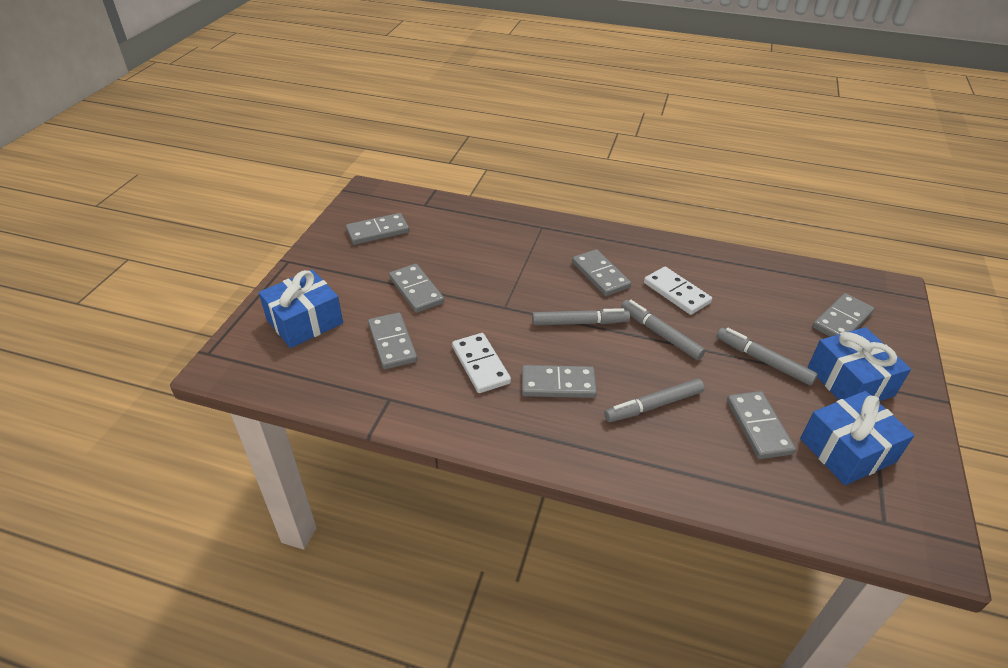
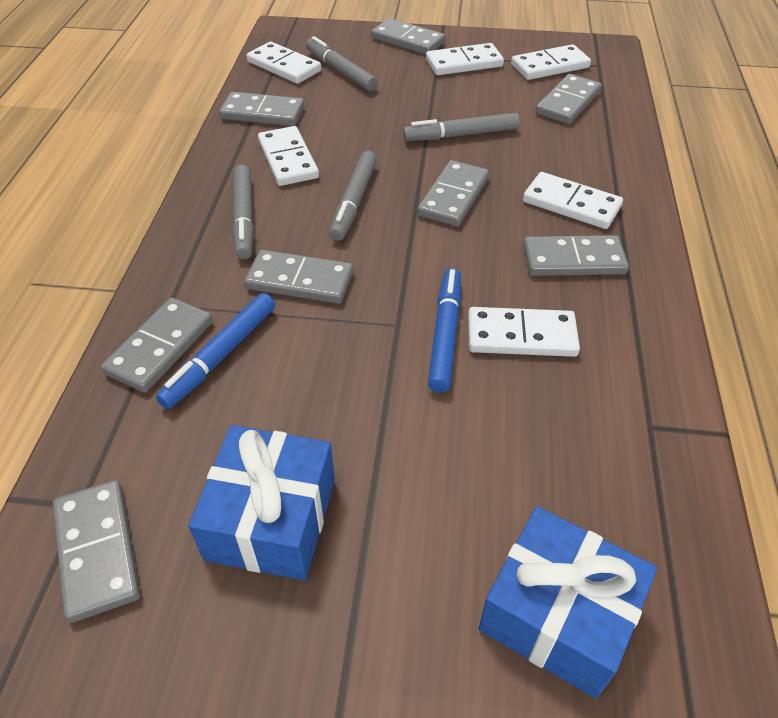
blue gift: [259,270,343,348] [800,391,915,485] [808,327,911,401] = 3 -> [188,425,335,580] [479,506,657,698] = 2
blue marker: none = 0 -> [156,293,275,409] [428,268,461,393] = 2
grey domino: [346,213,409,245] [368,313,417,369] [389,264,444,313] [522,365,597,398] [572,249,631,296] [727,391,796,459] [812,293,874,337] = 7 -> [53,480,140,623] [101,298,213,393] [219,92,305,126] [244,250,353,304] [371,18,446,55] [417,160,489,227] [523,235,629,276] [535,74,602,124] = 8
white domino: [452,333,511,393] [644,267,712,315] = 2 -> [246,42,321,84] [258,126,319,186] [426,43,504,75] [468,307,580,357] [511,44,591,80] [523,172,623,229] = 6

